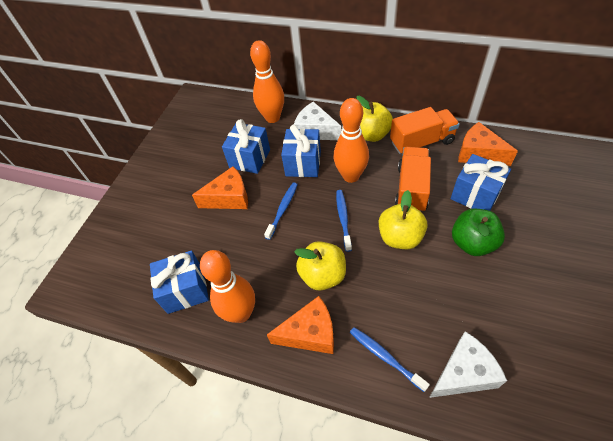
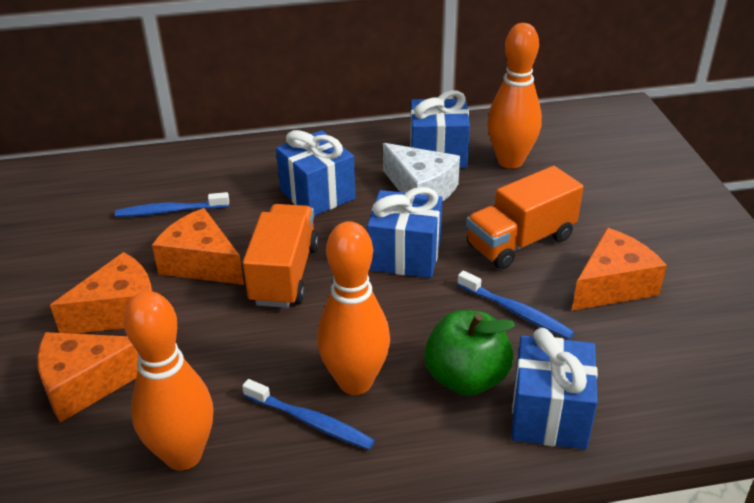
orange cheese: [192,166,248,209] [267,296,334,354] [458,122,518,166] = 3 -> [37,332,138,423] [50,252,153,334] [152,208,244,285] [572,228,667,311] = 4
white cheese: [294,101,341,140] [429,331,507,398] = 2 -> [383,143,460,202] = 1
yellow apple: [294,241,346,291] [356,96,393,142] [379,190,427,249] = 3 -> none = 0

